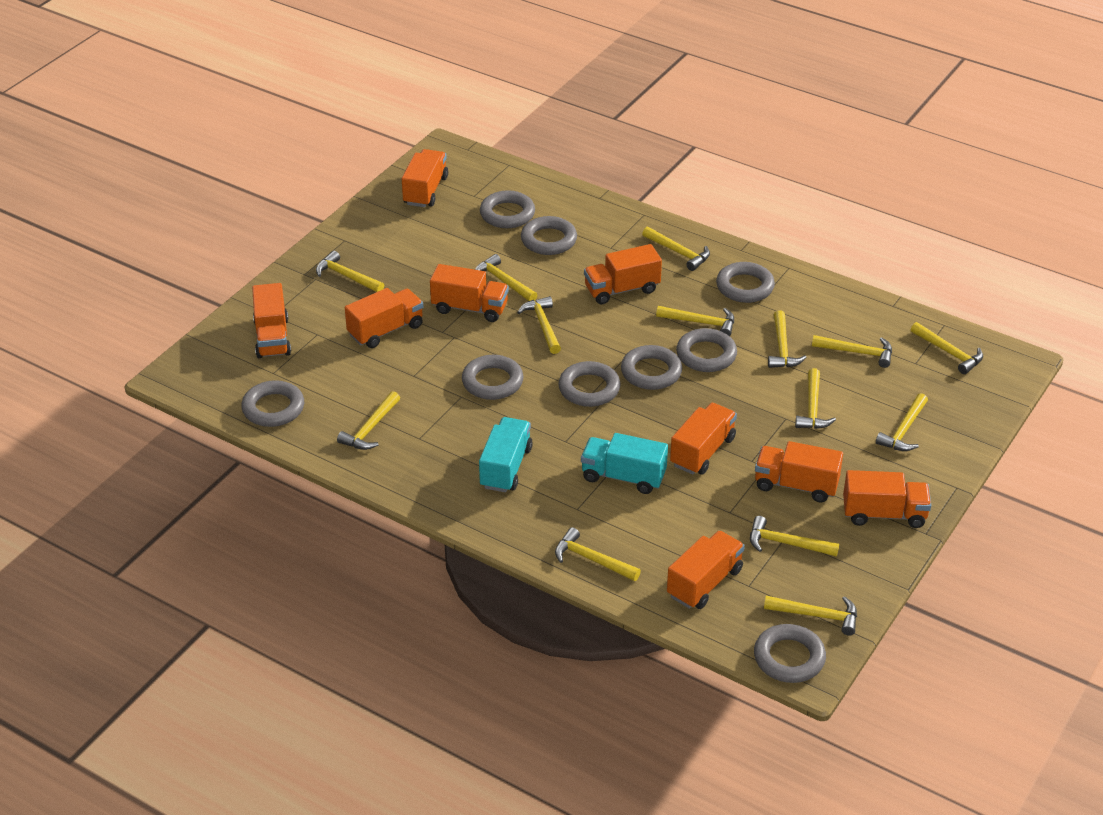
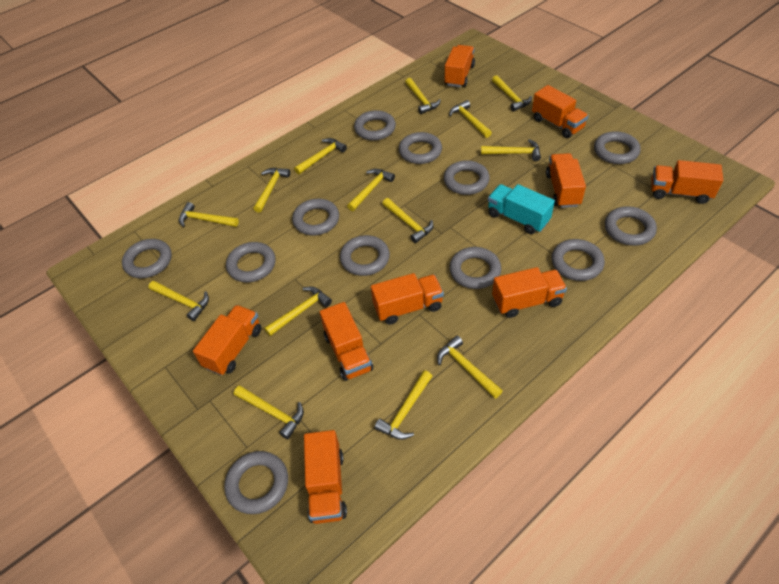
grey ring: [241,380,304,427] [462,355,523,400] [480,190,535,228] [521,216,577,255] [558,361,620,407] [621,345,682,390] [676,328,737,372] [716,262,775,303] [754,624,826,683] = 9 -> [122,239,172,278] [224,451,288,514] [226,242,276,282] [292,199,339,235] [340,235,390,276] [354,110,396,141] [399,132,442,164] [444,160,490,195] [449,247,501,289] [551,239,605,281] [594,131,641,164] [605,206,657,246] = 12
turquoise truck: [479,417,533,492] [581,433,668,494] = 2 -> [488,184,555,234] = 1

